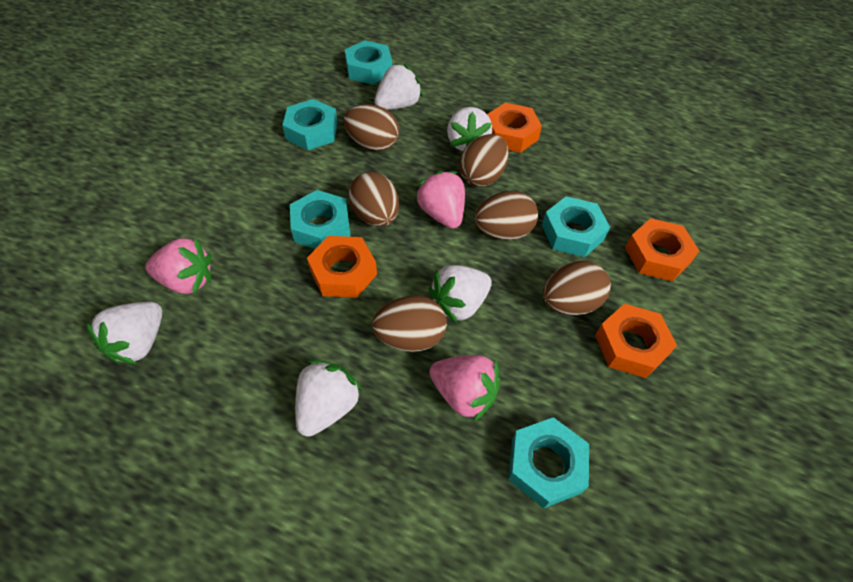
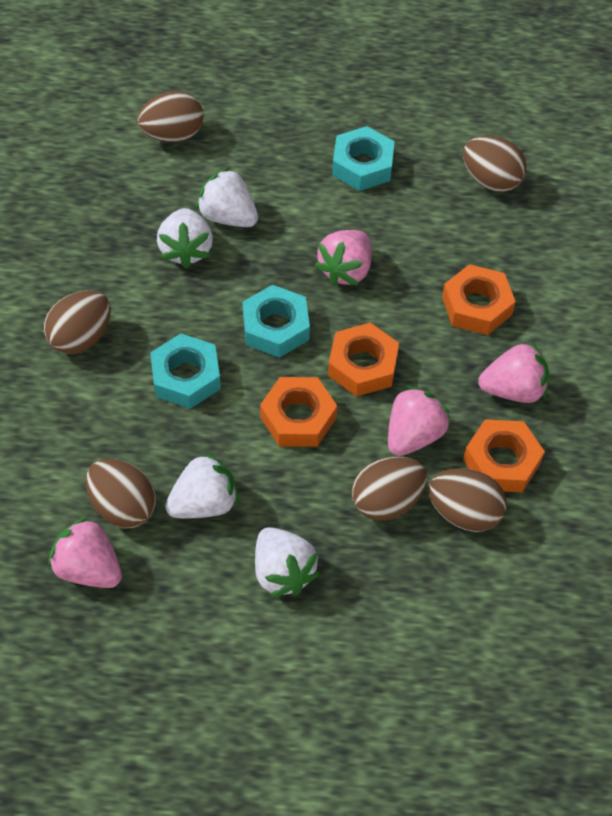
pink strawberry: [145,238,212,294] [415,171,465,229] [429,355,501,421] = 3 -> [48,517,122,588] [315,230,372,286] [388,386,451,456] [478,341,549,403] = 4
turquoise nut: [282,99,338,150] [290,190,351,249] [345,40,392,85] [508,417,589,509] [542,196,610,257] = 5 -> [150,334,221,409] [243,285,310,358] [332,126,395,191] = 3
white strawberry: [86,302,162,364] [295,360,362,437] [374,64,423,110] [429,265,492,324] [447,107,492,151] = 5 -> [157,208,213,269] [165,452,239,518] [196,167,258,227] [255,527,320,597] = 4

